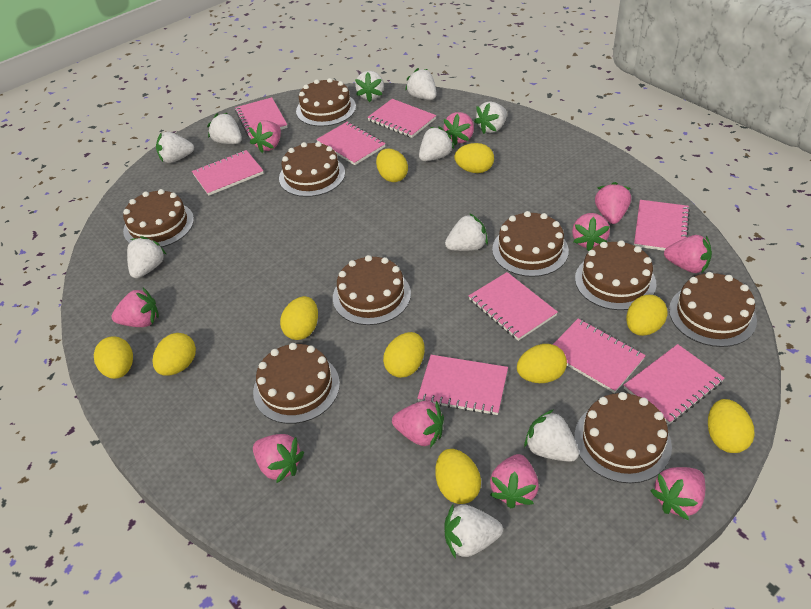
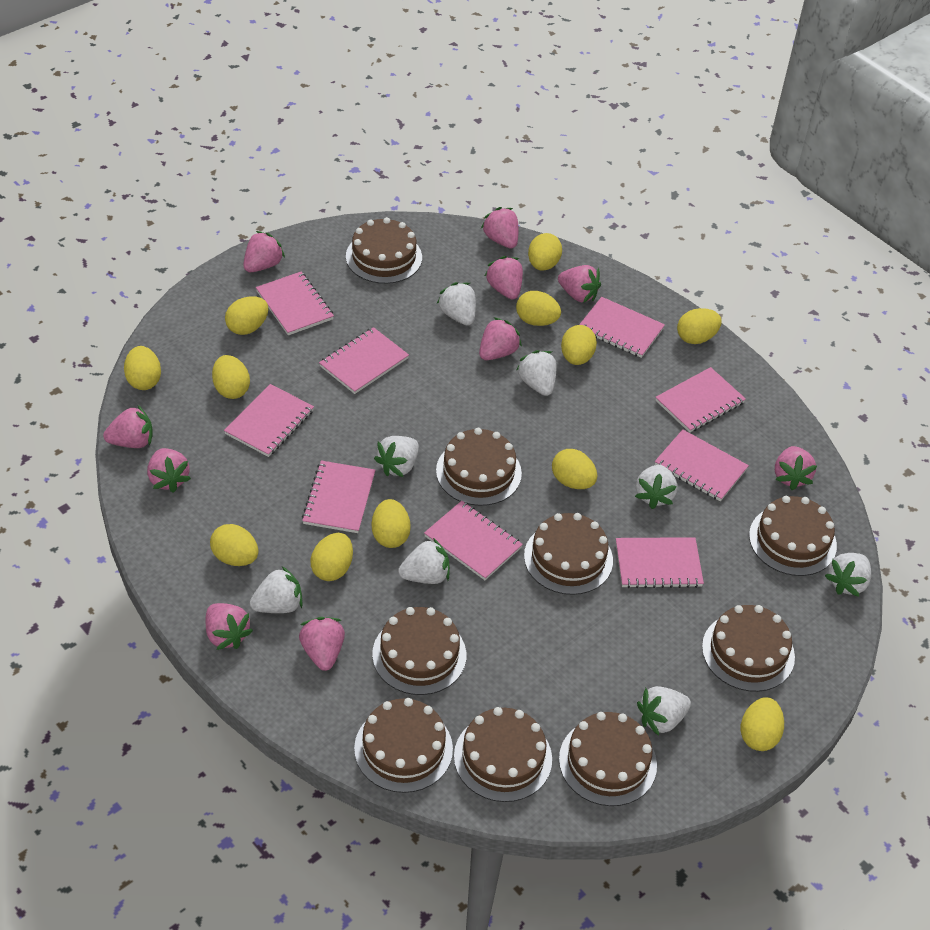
white strawberry: [127,236,166,278] [156,132,194,163] [207,113,242,144] [355,71,384,102] [405,68,436,100] [419,126,455,161] [444,504,503,559] [445,213,488,251] [474,101,507,134] [524,409,579,462] = 10 -> [250,566,303,613] [374,436,419,477] [398,538,450,584] [437,282,476,326] [516,350,556,396] [635,465,678,509] [637,686,691,736] [825,553,871,597] = 8
yellow egg: [94,336,133,379] [153,333,196,376] [280,296,318,340] [376,149,408,182] [383,332,425,378] [435,449,481,504] [454,143,494,173] [517,344,567,383] [626,295,668,336] [708,399,755,453] = 10 -> [124,346,161,390] [210,524,259,566] [212,355,250,399] [225,296,268,335] [310,533,353,581] [372,499,411,548] [516,291,561,326] [528,233,562,271] [552,449,597,489] [561,325,597,365] [677,308,722,344] [741,697,784,751] = 12

